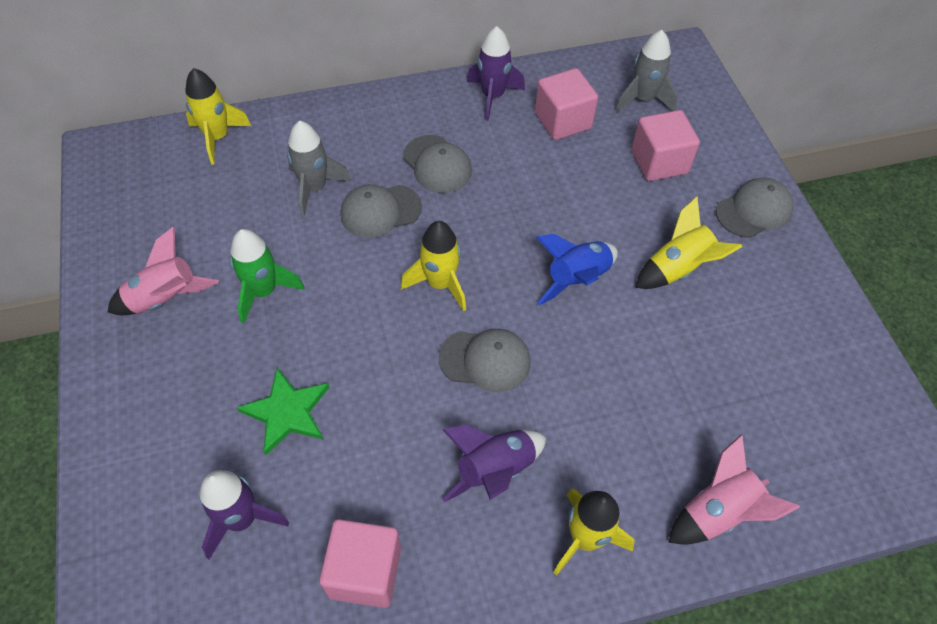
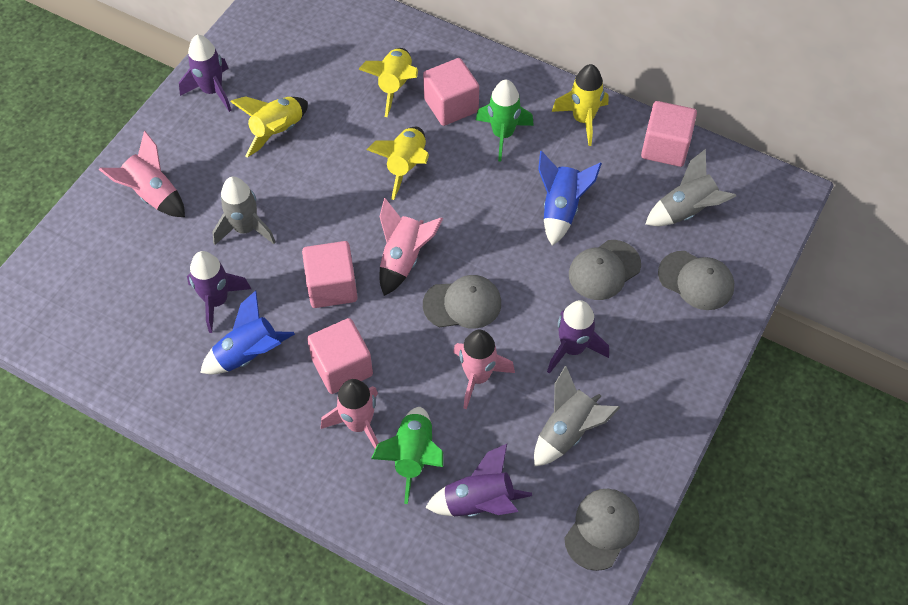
blue rocket: [536,234,618,305] = 1 -> [200,291,295,374] [538,151,602,246] = 2
green rocket: [230,229,305,324] = 1 -> [371,407,443,504] [476,80,534,162] = 2
green star: [237,368,329,455] = 1 -> none = 0
grey rocket: [287,121,351,217] [616,30,678,113] = 2 -> [212,177,275,245] [534,365,620,467] [646,149,736,226] = 3
pink cube: [319,519,401,608] [535,68,598,140] [631,110,700,181] = 3 -> [302,241,358,308] [307,318,373,394] [423,58,479,126] [641,101,697,167] = 4
pink rocket: [108,227,219,315] [668,434,800,545] = 2 -> [99,131,185,217] [321,379,379,449] [380,198,443,296] [453,330,515,410] = 4
purple rocket: [200,470,289,559] [442,424,546,502] [467,26,525,121] = 3 -> [179,35,231,112] [187,251,251,333] [425,444,532,517] [547,300,609,374] = 4

